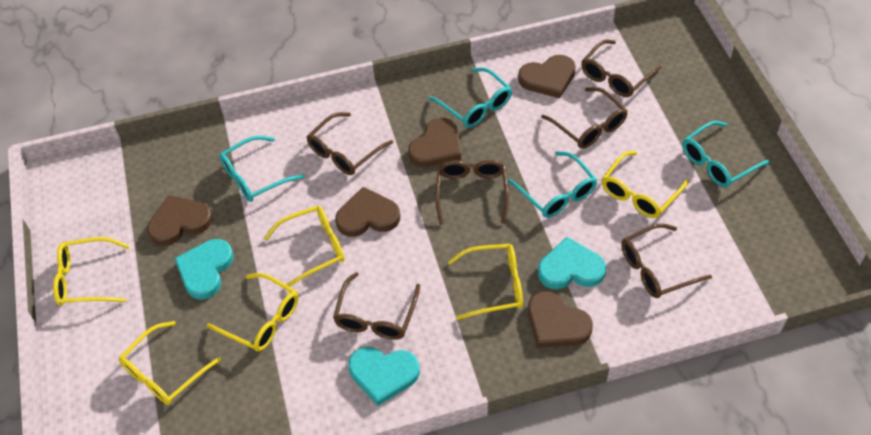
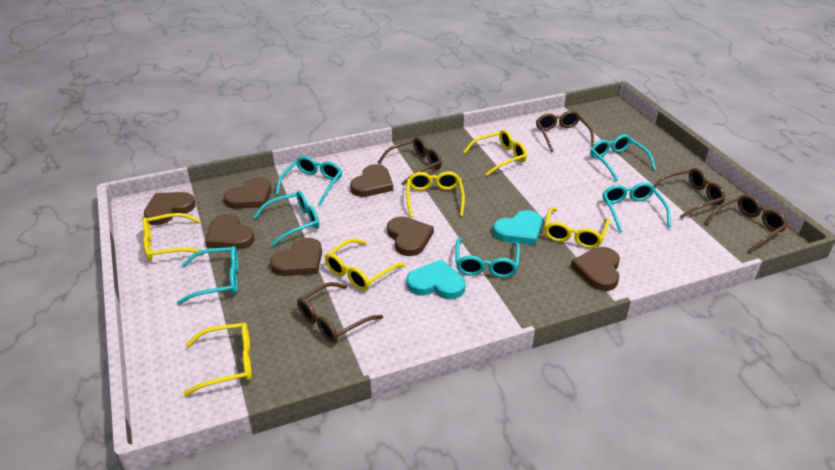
brown glasses: [307,112,393,175] [333,272,420,340] [436,160,509,225] [541,87,628,149] [581,40,662,97] [621,223,712,298] = 6 -> [297,282,383,343] [378,137,442,185] [536,111,594,152] [653,168,725,219] [705,195,788,253] = 5
brown heart: [147,195,213,246] [335,187,400,237] [408,118,461,167] [518,55,576,98] [528,291,593,348] = 5 -> [144,192,196,225] [205,214,255,250] [224,177,271,209] [270,238,322,276] [350,164,393,197] [387,216,434,256] [571,247,620,291] = 7
turquoise glasses: [219,135,304,202] [429,67,512,128] [508,151,597,218] [683,121,770,187] = 4 -> [177,246,238,305] [253,191,319,247] [275,156,342,206] [456,238,520,278] [590,134,656,182] [602,182,671,233] = 6
turquoise heart: [174,239,234,300] [348,347,420,406] [538,237,606,289] = 3 -> [407,259,466,299] [493,210,542,245] = 2

